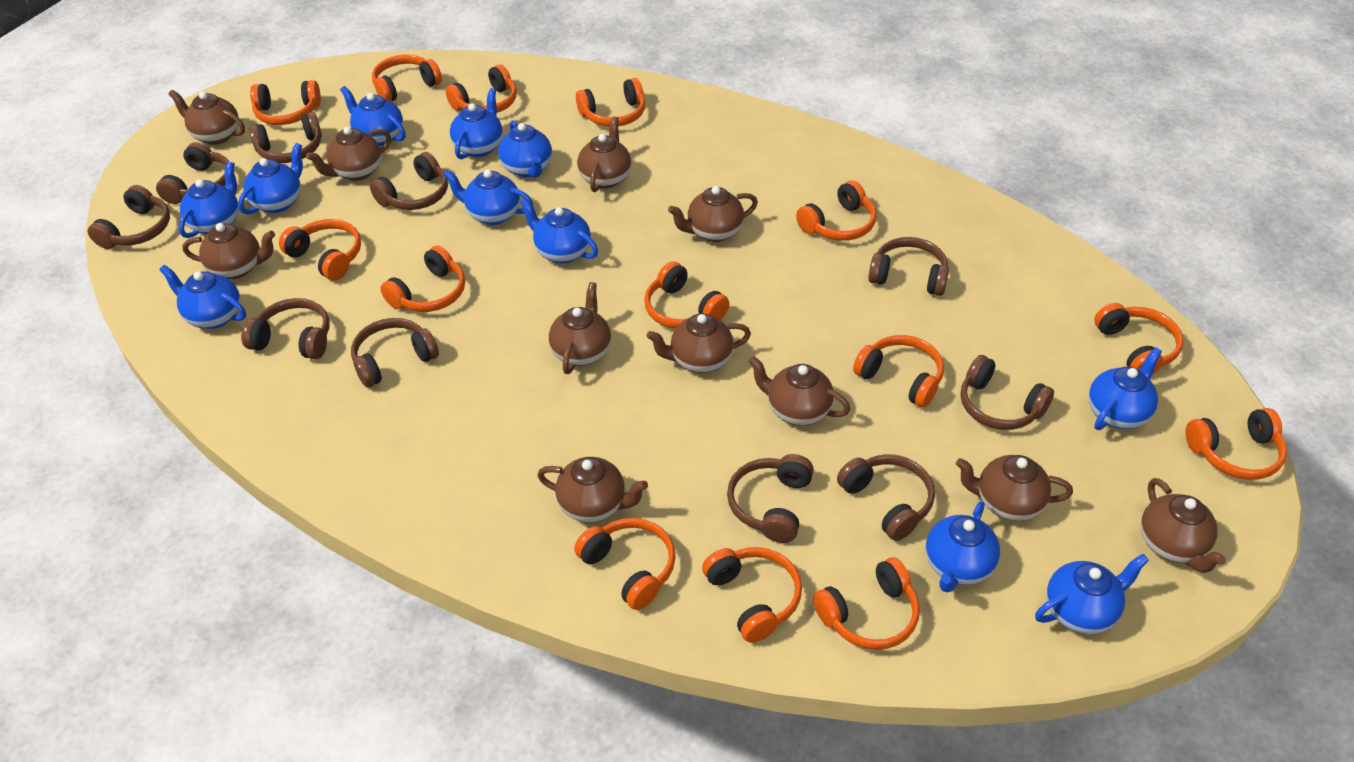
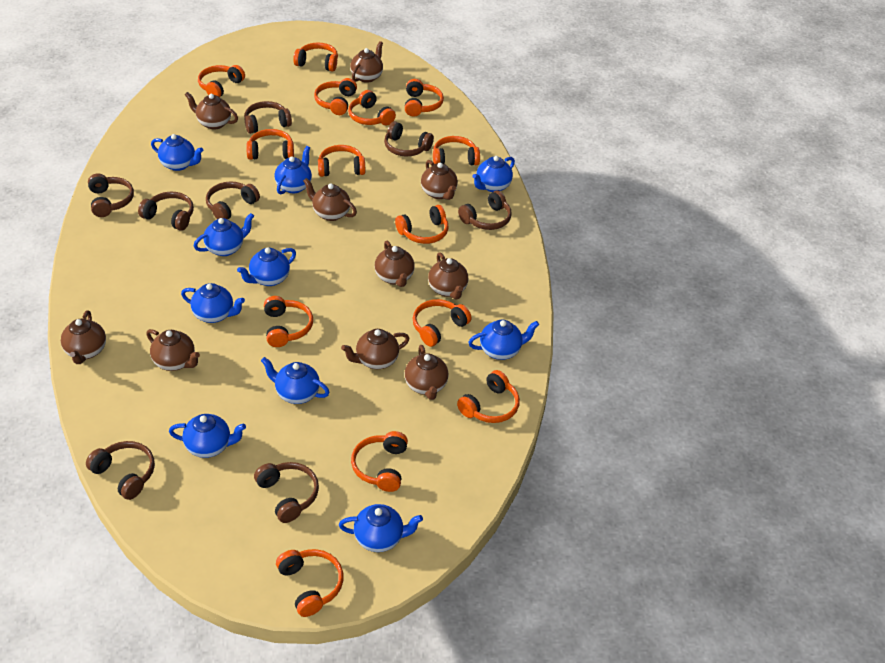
blue teapot: [159,265,246,329] [178,161,239,238] [238,143,303,214] [340,86,406,146] [443,170,533,225] [450,88,503,159] [498,120,552,178] [520,198,598,264] [926,501,1000,592] [1035,554,1149,634] [1089,347,1162,430] = 11 -> [151,134,203,171] [169,414,246,458] [181,283,245,323] [194,213,254,256] [237,248,296,286] [261,357,330,404] [275,146,312,194] [339,504,423,552] [468,320,539,360] [472,156,515,192] = 10
brown headphones: [88,185,170,249] [156,142,229,204] [241,298,329,360] [249,112,322,163] [351,318,439,388] [370,152,448,210] [727,454,814,543] [837,454,935,541] [868,237,949,296] [960,355,1054,430] = 10 -> [86,441,155,500] [88,173,134,217] [138,192,194,231] [206,181,260,219] [244,101,292,134] [254,462,319,523] [384,121,434,157] [458,190,512,230] = 8
brown teapot: [168,90,245,145] [182,223,275,279] [306,127,391,181] [537,457,648,523] [549,282,611,374] [577,116,631,192] [647,313,751,373] [668,186,758,242] [748,356,850,426] [956,455,1073,521] [1141,478,1226,573] = 11 -> [61,310,106,364] [146,329,200,371] [185,92,238,130] [303,178,357,221] [341,329,410,369] [350,41,383,83] [375,240,415,287] [405,345,449,400] [421,160,458,200] [428,252,468,300] = 10

